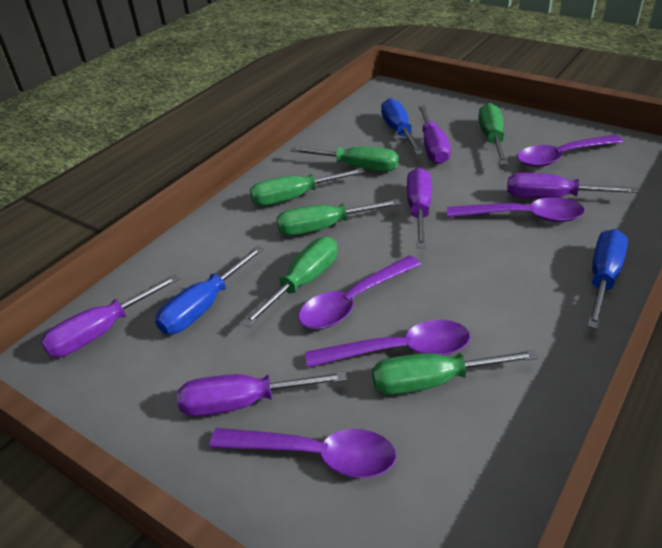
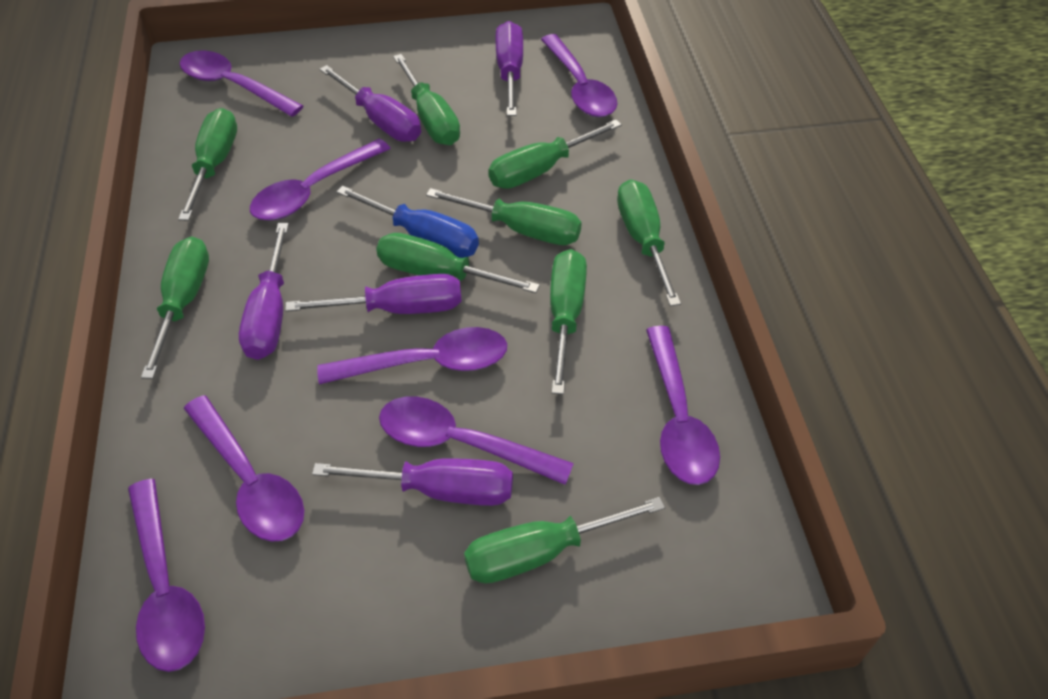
blue screwdriver: [155,246,264,334] [381,98,423,155] [587,229,628,329] = 3 -> [337,186,479,258] = 1
green screwdriver: [241,237,338,328] [250,168,365,206] [276,199,401,236] [290,146,399,172] [372,350,538,395] [478,103,508,165] = 6 -> [141,236,209,379] [178,108,237,221] [376,233,540,293] [393,54,460,145] [426,188,582,245] [464,497,665,584] [488,119,622,189] [550,249,587,395] [617,179,681,306] = 9
purple spoon: [209,428,396,478] [298,255,421,329] [305,320,470,368] [447,197,585,222] [517,135,623,167] = 5 -> [128,479,205,672] [180,50,303,117] [183,395,304,541] [250,139,391,221] [317,327,507,384] [379,396,574,485] [541,34,617,117] [646,326,720,485] = 8

